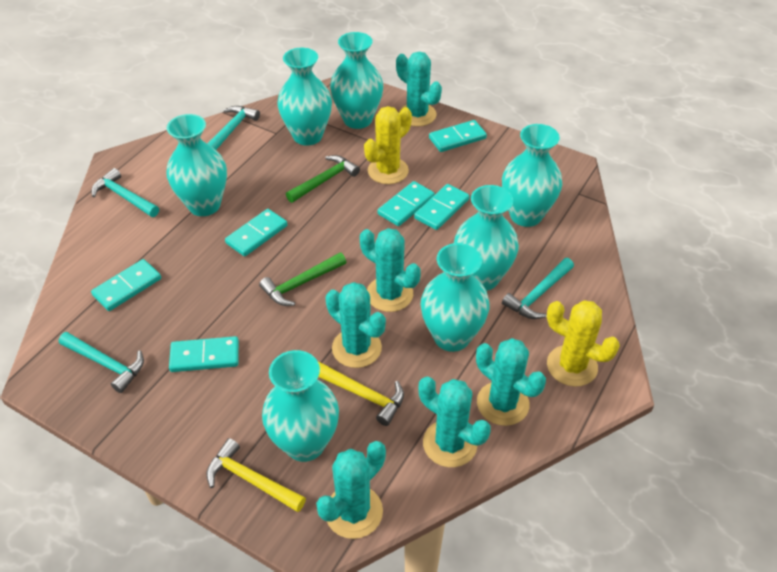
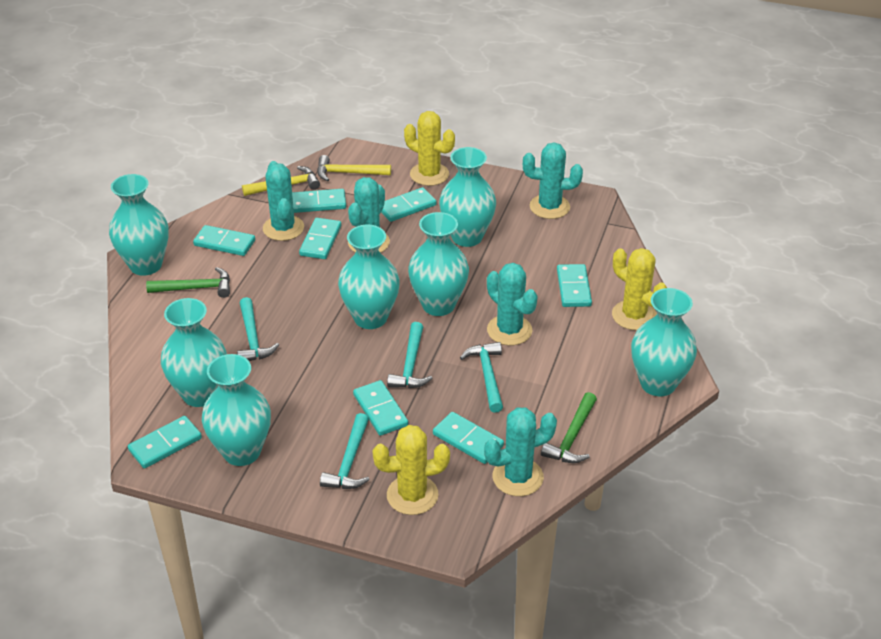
turquoise cactus: [316,441,386,539] [326,282,386,368] [360,228,421,312] [396,52,442,126] [419,376,491,467] [476,338,546,426] = 6 -> [263,161,304,241] [348,177,390,253] [484,407,557,496] [487,263,538,345] [523,142,583,219] = 5
turquoise domino: [91,259,161,311] [169,336,239,372] [225,209,288,256] [378,181,435,226] [414,184,469,230] [429,120,487,152] = 6 -> [128,416,202,468] [193,225,255,256] [292,189,346,213] [299,218,341,259] [353,380,408,436] [381,187,436,222] [433,412,504,464] [557,264,592,307] = 8
yellow cactus: [364,106,412,184] [547,300,620,387] = 2 -> [372,425,450,515] [404,111,455,186] [612,248,667,330] = 3

